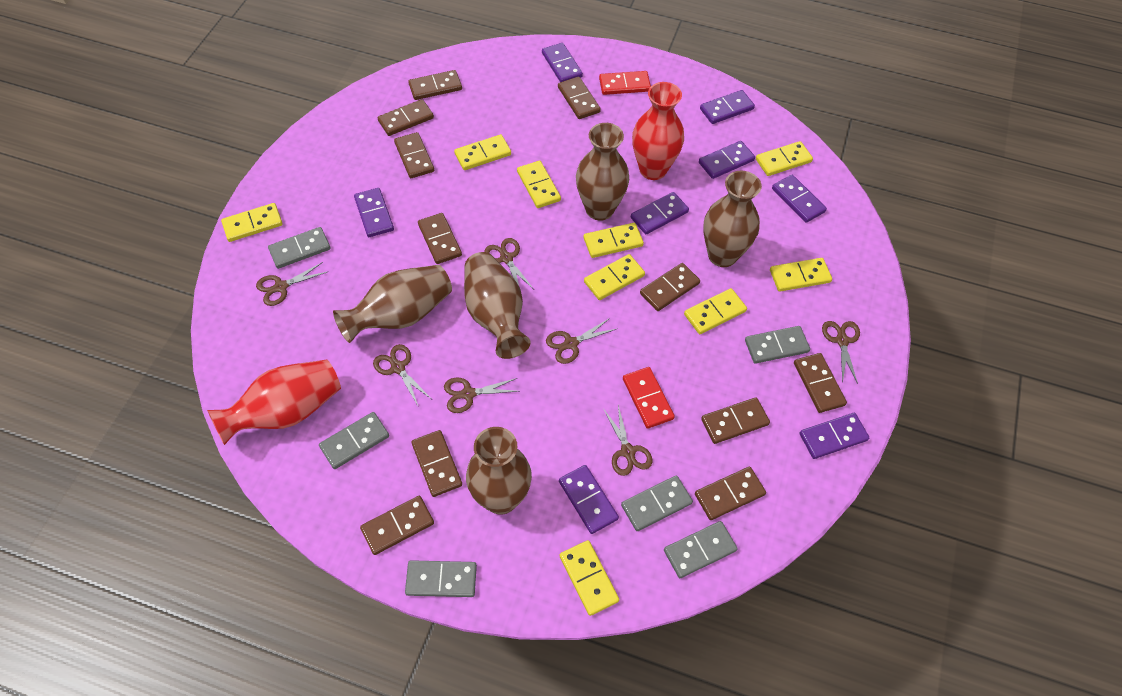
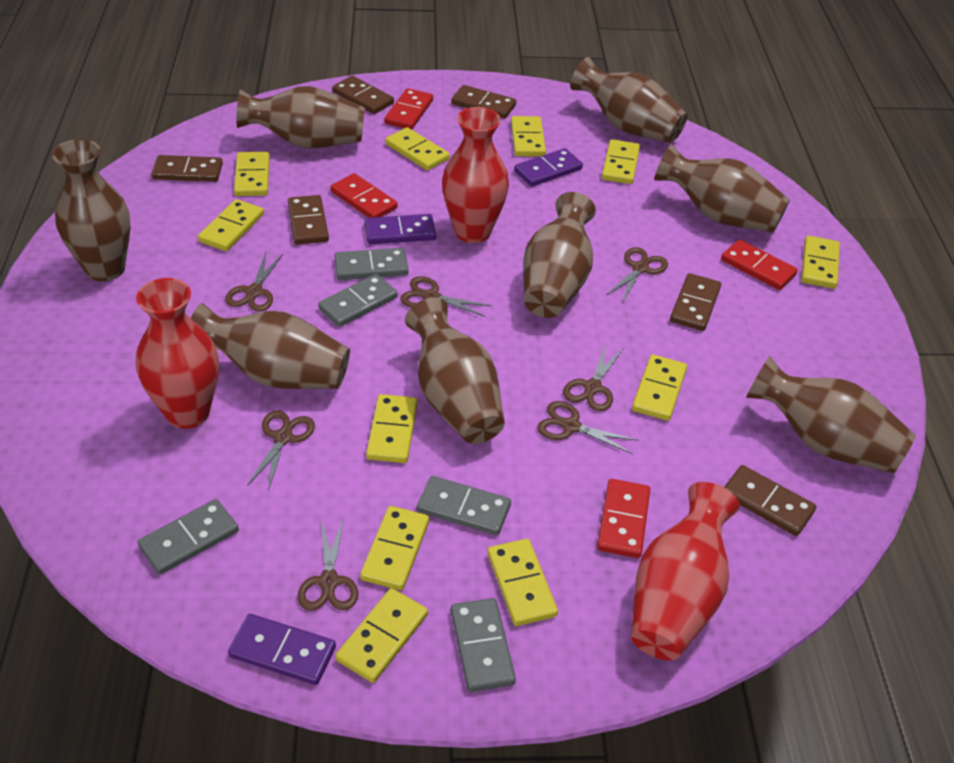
brown domino: [360,496,434,555] [378,99,434,136] [394,132,434,178] [408,70,462,100] [411,430,462,497] [418,213,462,264] [558,77,601,119] [640,263,700,311] [695,466,766,520] [701,397,770,444] [794,353,847,413] = 11 -> [151,155,223,182] [288,195,329,245] [332,76,394,114] [451,85,516,119] [670,273,721,331] [724,465,816,536] = 6
brown vase: [333,265,452,343] [464,252,531,359] [466,427,532,515] [576,123,629,221] [703,171,762,267] = 5 -> [52,139,130,282] [191,303,350,389] [236,86,365,148] [405,298,505,444] [523,192,596,318] [570,57,688,143] [654,144,790,232] [746,356,916,473] = 8
grey domino: [268,227,330,269] [319,412,389,469] [405,560,477,597] [621,475,693,531] [664,521,738,578] [745,326,810,364] = 6 -> [137,499,239,575] [318,274,397,327] [335,248,409,280] [417,476,511,535] [451,598,516,692] = 5
purple domino: [354,188,394,237] [542,43,583,82] [559,465,619,534] [631,192,689,234] [699,141,755,179] [700,90,755,124] [772,175,827,223] [800,413,869,459] = 8 -> [228,614,336,685] [365,214,436,244] [514,148,583,187] = 3
red domino: [599,71,651,95] [623,367,675,429] = 2 -> [330,173,398,218] [384,88,433,129] [597,479,650,558] [721,239,798,290] = 4
red vase: [207,359,341,445] [632,82,684,180] = 2 -> [136,278,219,429] [442,107,509,243] [631,482,740,661] = 3
yellow domino: [221,203,283,242] [454,134,511,170] [517,160,561,208] [559,540,619,616] [583,223,644,258] [584,254,645,300] [684,288,747,334] [756,141,813,176] [770,258,832,291] = 9 -> [198,199,264,251] [234,152,270,196] [335,588,428,683] [360,506,429,590] [366,394,418,463] [385,127,450,170] [487,539,558,626] [511,116,546,157] [602,139,640,184] [632,354,687,421] [801,236,840,289] = 11

